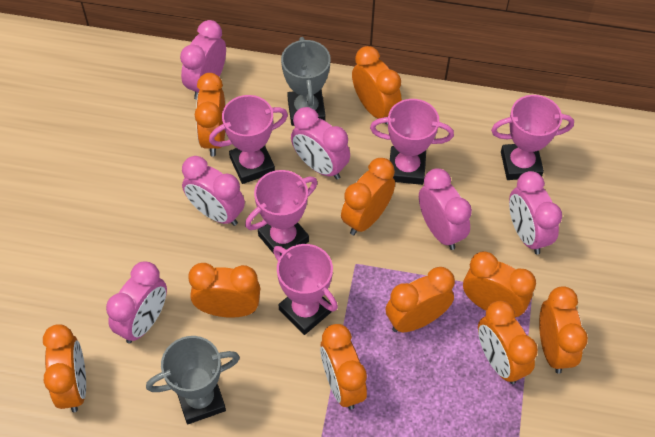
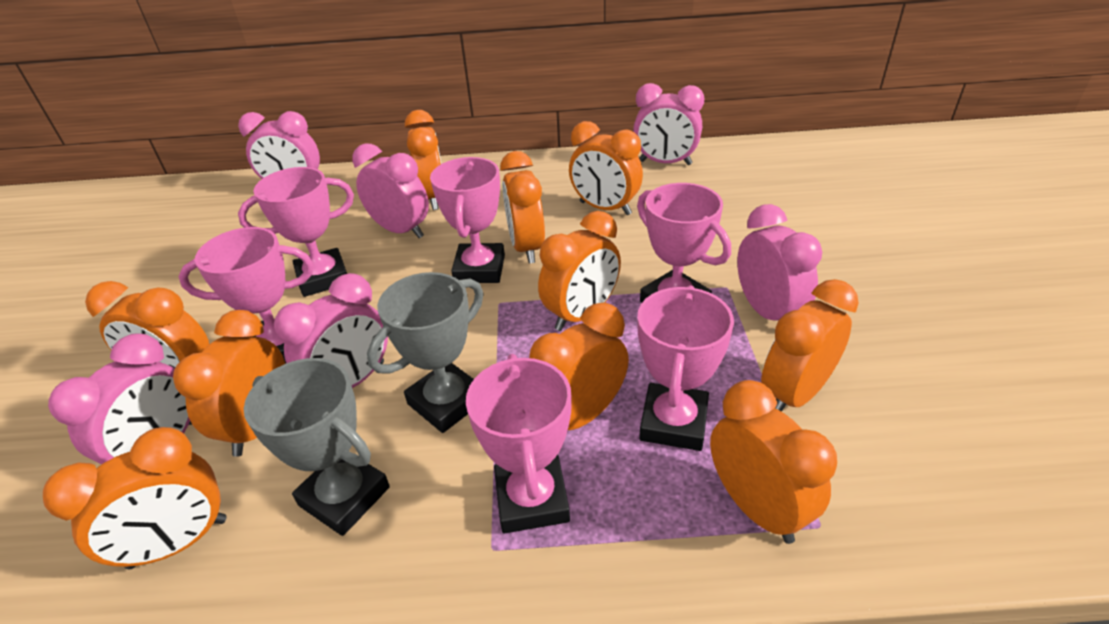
pink trophy: [209,95,288,184] [245,170,317,255] [273,244,338,335] [370,99,454,185] [491,95,574,180] = 5 -> [178,227,313,364] [238,167,354,297] [430,157,505,283] [466,354,572,533] [637,183,731,303] [638,285,734,451] = 6

